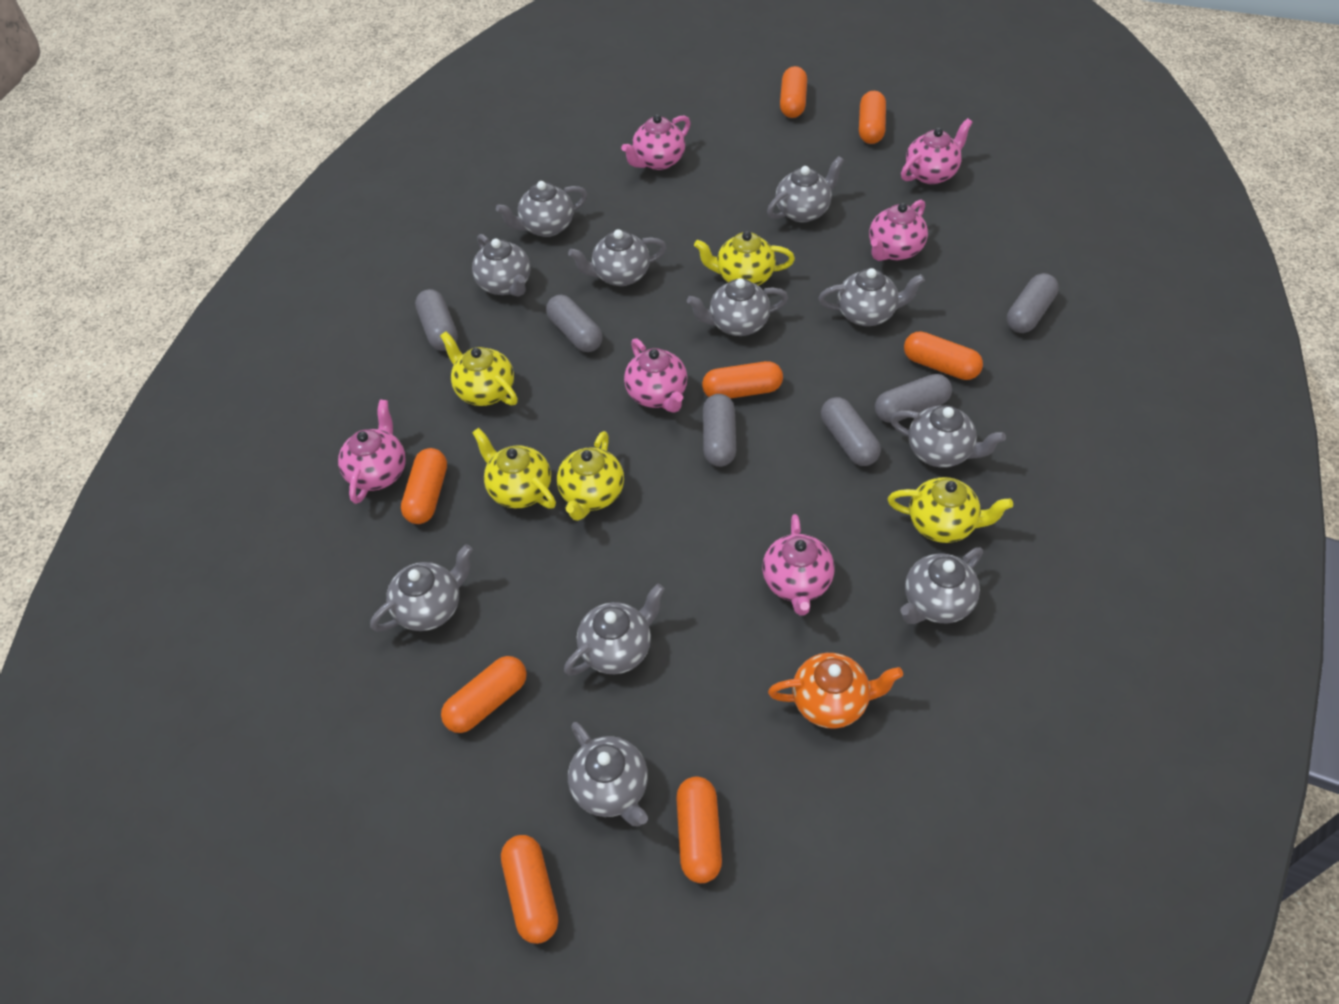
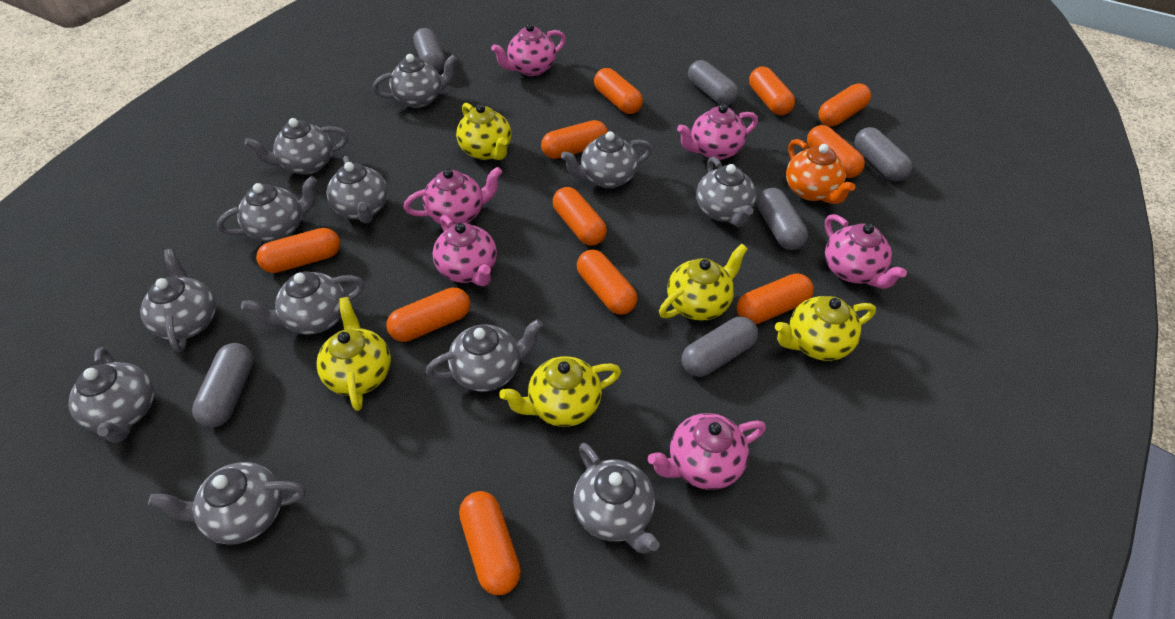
grey teapot: [370,544,473,632] [472,234,531,297] [496,181,587,237] [564,584,665,676] [568,229,667,286] [568,722,648,826] [687,278,788,336] [767,156,844,223] [818,268,925,326] [890,405,1006,468] [900,547,983,624] = 11 -> [69,347,154,443] [140,249,216,352] [148,462,306,545] [217,176,317,242] [241,272,365,335] [245,118,348,175] [327,156,388,224] [373,54,457,108] [426,319,543,392] [561,131,652,188] [573,443,659,554] [696,157,756,227] = 12
orange capsule: [401,448,447,524] [441,656,527,733] [501,835,558,944] [676,777,722,883] [702,361,783,399] [780,66,807,118] [859,91,886,144] [904,331,983,380] = 8 -> [256,228,340,273] [386,288,470,342] [459,491,521,595] [541,120,608,159] [553,187,607,246] [577,250,637,315] [594,68,643,114] [737,274,814,324] [749,67,795,115] [807,125,865,178] [818,83,871,127] = 11

